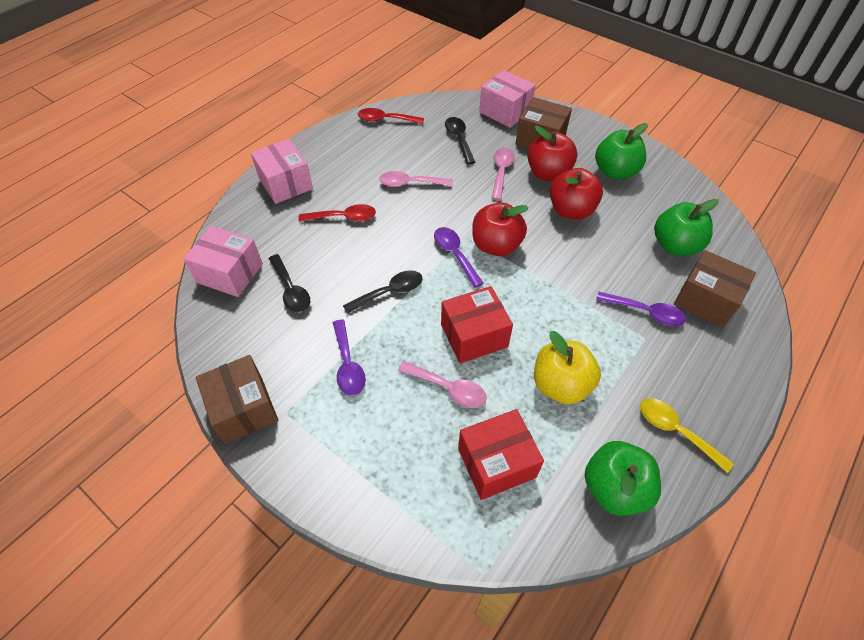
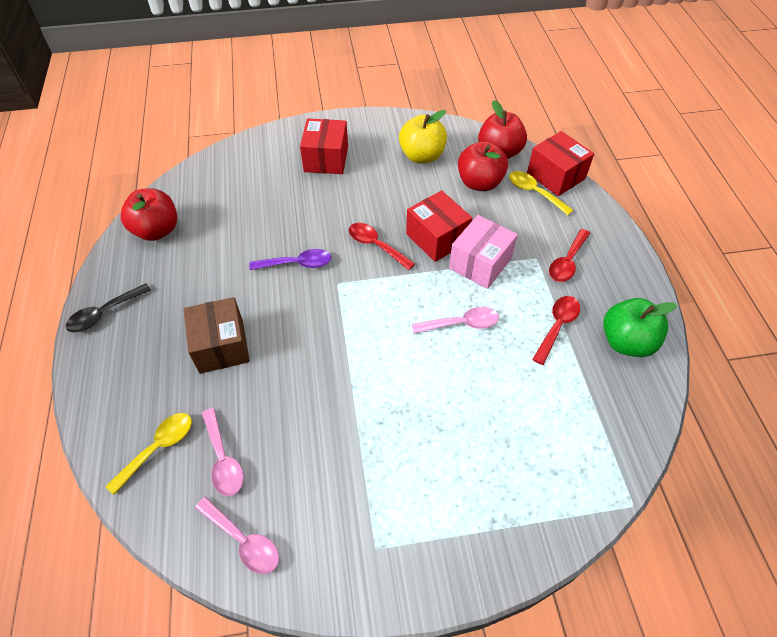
black spoon: [269,254,310,313] [343,270,423,314] [445,117,475,164] = 3 -> [66,284,151,332] = 1
brown box: [196,355,278,444] [516,97,572,149] [674,250,756,328] = 3 -> [184,297,250,374] = 1
green apple: [585,441,661,516] [595,123,648,179] [654,199,719,255] = 3 -> [603,298,677,357] = 1
pink box: [183,226,263,297] [251,139,313,204] [479,70,535,128] = 3 -> [449,215,518,289] = 1
purple spoon: [333,320,366,396] [434,227,484,288] [596,292,686,326] = 3 -> [249,249,331,270] = 1
red box: [441,286,513,363] [458,409,544,500] = 2 -> [300,118,348,174] [406,190,473,262] [527,131,594,196] = 3
red spoon: [299,204,376,222] [358,108,424,124] = 2 -> [349,223,415,270] [532,296,580,365] [549,229,590,282] = 3
yellow spoon: [640,398,734,473] = 1 -> [106,413,192,495] [509,171,574,215] = 2

